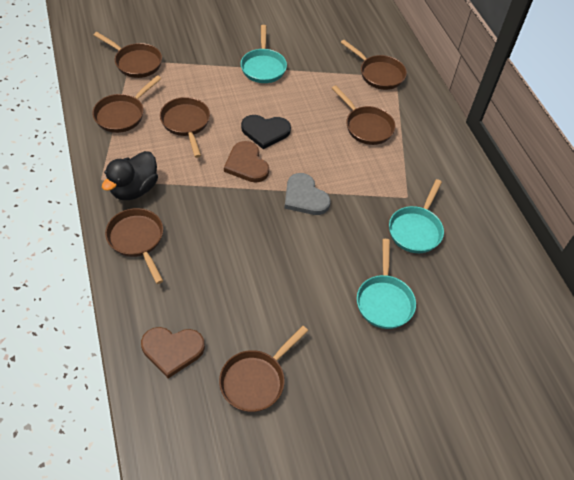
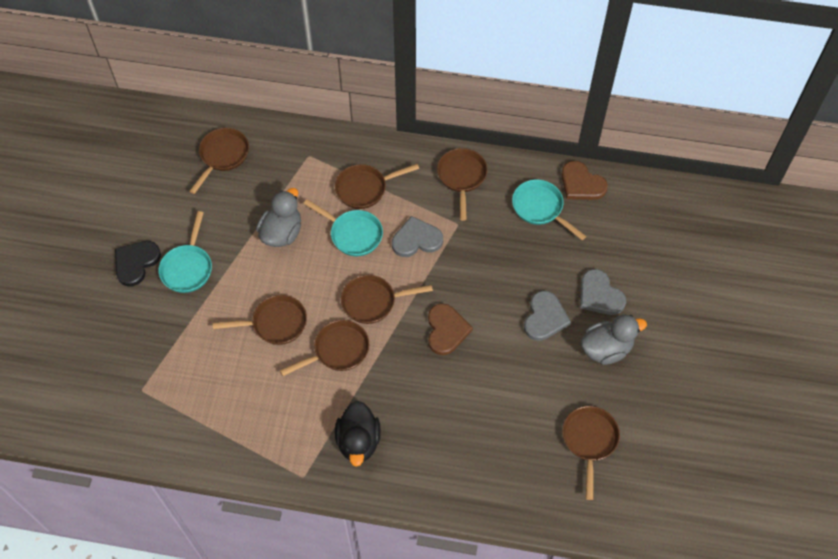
grey duck: none = 0 -> [256,188,301,247] [581,315,647,365] = 2
grey heart: [285,173,331,215] = 1 -> [392,216,443,257] [524,291,571,341] [580,269,626,315] = 3

